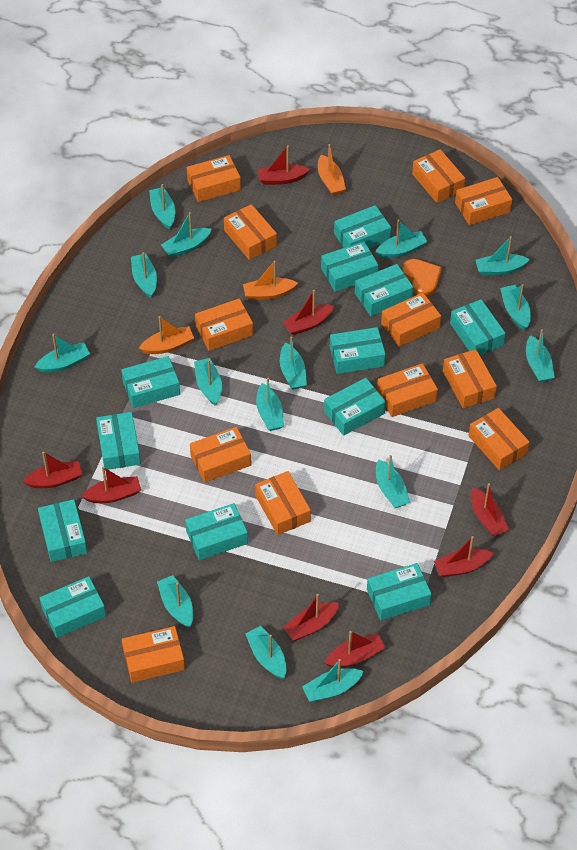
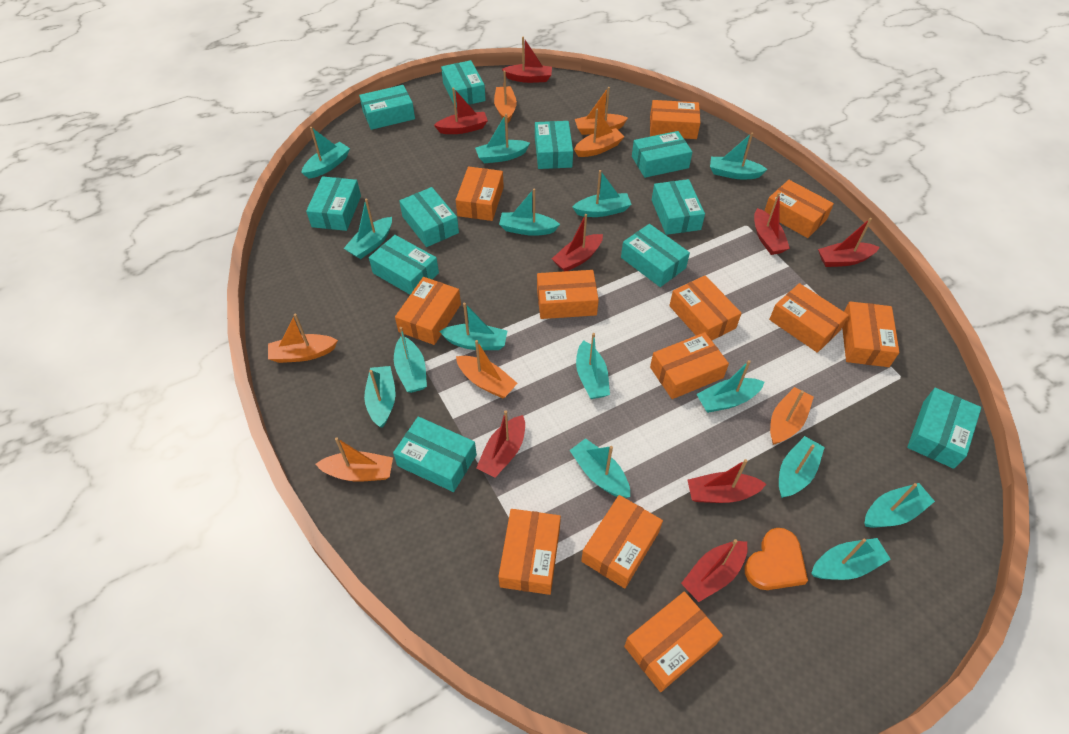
orange boat: [139,316,194,354] [243,261,298,300] [318,144,346,195] = 3 -> [268,314,338,363] [316,437,393,482] [456,340,517,398] [494,71,517,123] [574,108,624,157] [575,87,628,135] [770,387,814,445] = 7
turquoise box: [38,499,87,562] [40,576,106,638] [96,412,141,470] [121,356,180,408] [185,503,248,560] [321,241,378,292] [324,378,386,436] [330,327,386,374] [334,205,391,248] [355,264,414,316] [367,563,432,621] [450,299,506,355] = 12 -> [306,176,361,231] [359,85,415,130] [369,235,439,295] [393,416,477,492] [399,187,459,247] [441,60,486,107] [535,121,573,169] [621,224,690,287] [632,131,692,178] [652,179,705,235] [907,388,981,469] = 11

